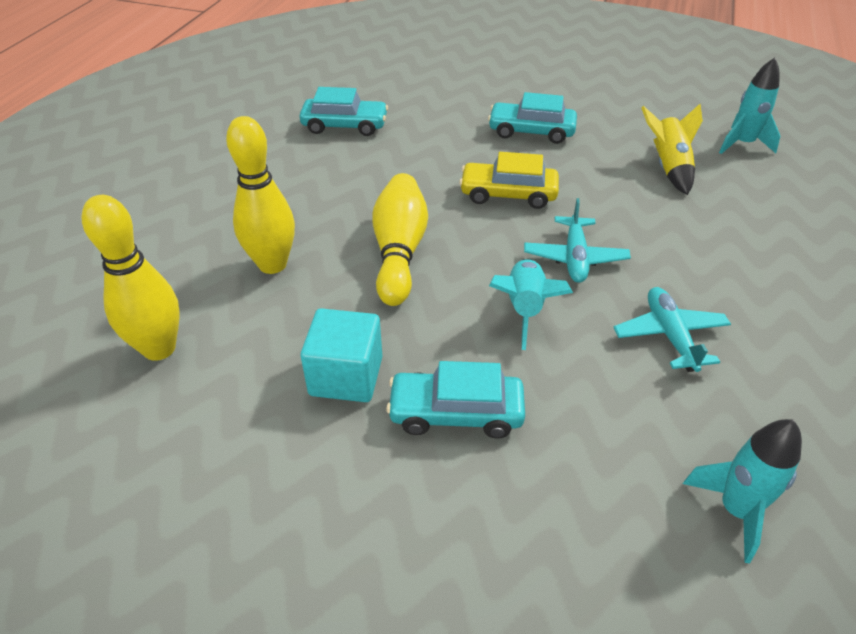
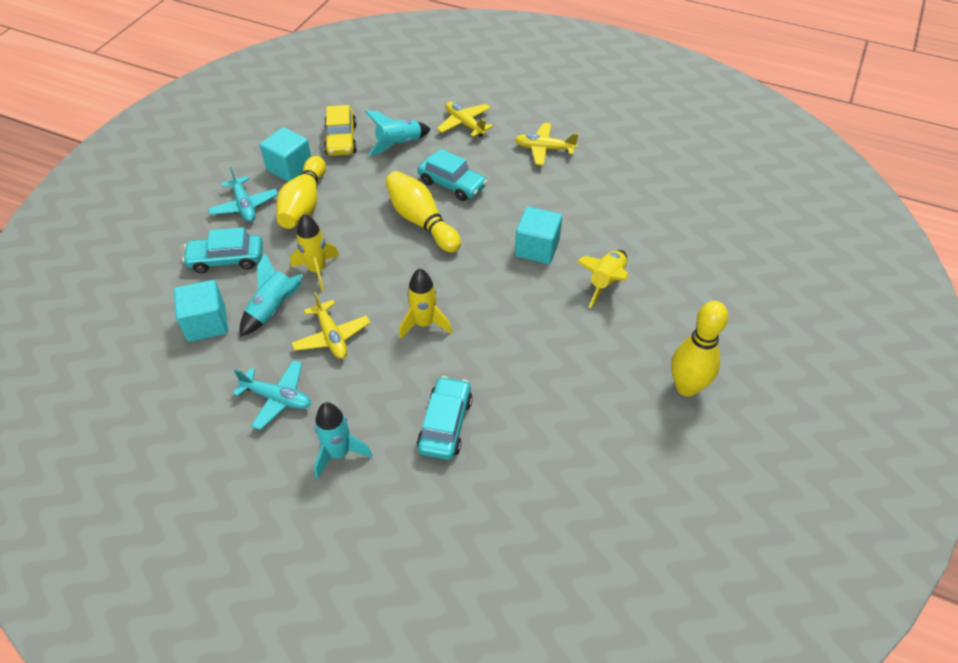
turquoise cube: [301,308,383,402] = 1 -> [174,280,228,342] [260,127,311,182] [515,207,562,264] = 3
yellow plane: none = 0 -> [292,292,370,359] [437,102,493,137] [515,123,579,165] = 3
yellow rocket: [641,104,703,195] = 1 -> [290,214,339,291] [399,268,452,339] [576,250,628,308] = 3

